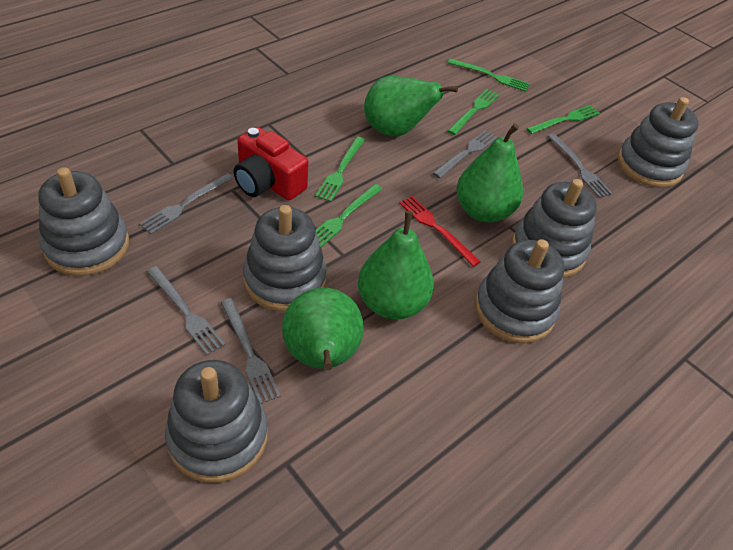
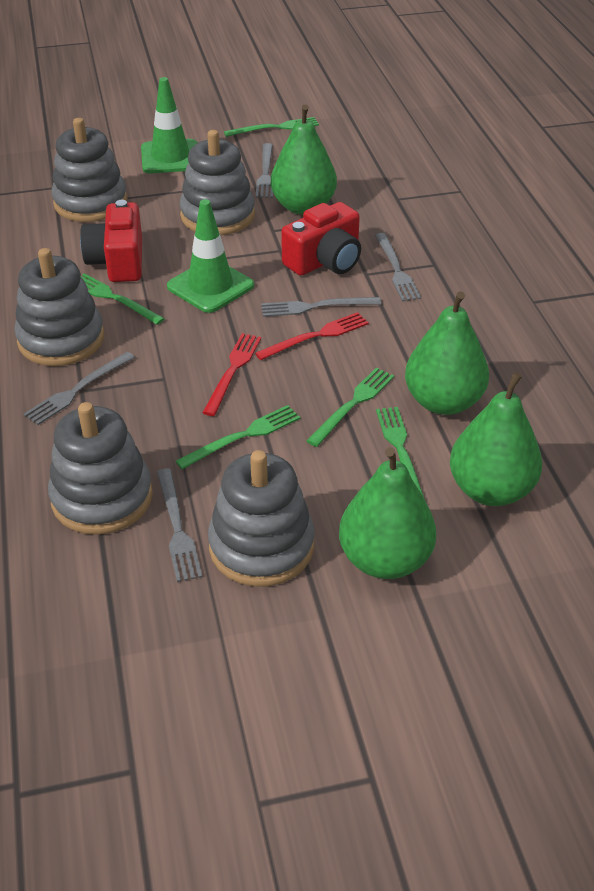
green traffic cone: none = 0 -> [141,77,198,173] [167,199,254,313] = 2
grey stacking toy: [38,167,129,276] [165,360,268,483] [243,205,327,312] [475,239,564,344] [512,179,597,278] [617,97,699,188] = 6 -> [14,248,104,366] [48,402,153,535] [51,118,128,222] [180,130,255,235] [208,450,315,587] = 5
red camera: [233,127,308,200] = 1 -> [80,200,142,282] [281,202,361,276] = 2
red fork: [399,196,481,267] = 1 -> [202,333,261,416] [255,312,369,360] = 2

